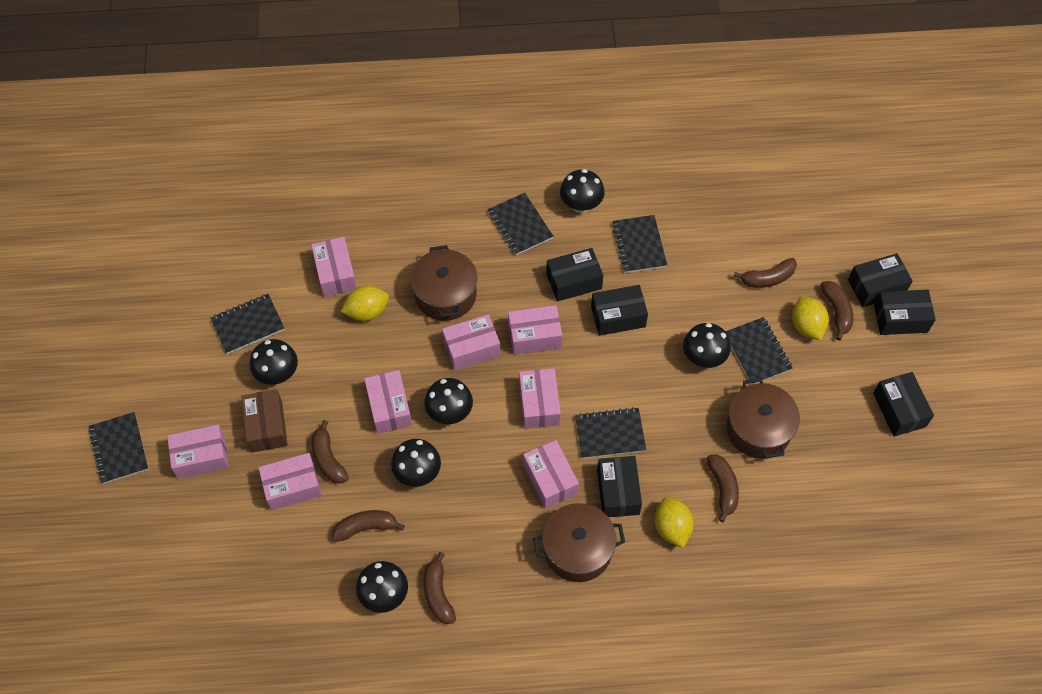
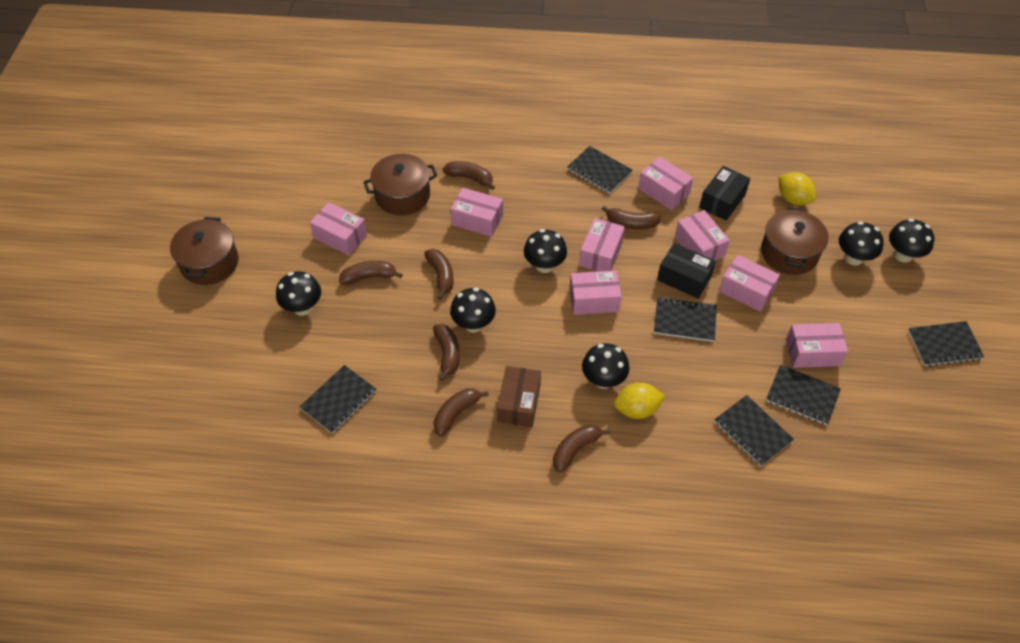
black box: [546,248,604,302] [591,285,648,336] [597,456,642,517] [848,253,913,307] [873,372,934,437] [874,290,936,335] = 6 -> [657,243,716,298] [699,166,750,221] = 2
brown banana: [312,420,349,484] [332,510,405,542] [424,552,456,624] [706,455,739,522] [734,258,797,288] [820,281,853,341] = 6 -> [339,261,403,285] [424,249,453,300] [433,324,460,381] [433,388,489,437] [443,161,495,190] [553,425,610,473] [602,206,662,229] = 7
yellow lemon: [341,286,389,321] [655,497,694,548] [792,296,829,340] = 3 -> [614,383,665,419] [779,172,816,205] = 2

